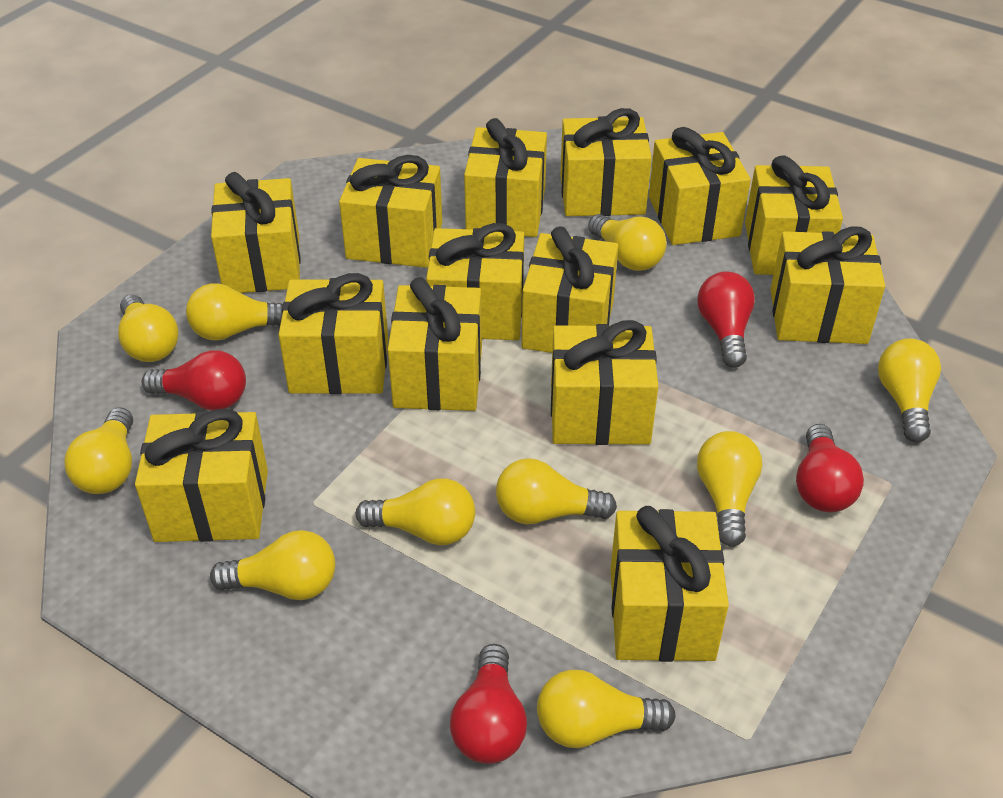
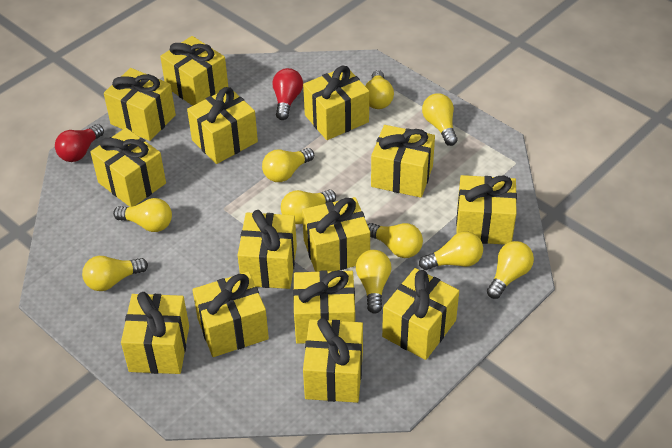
red light bulb: [141,350,246,411] [450,644,527,764] [697,271,755,368] [796,424,864,512] = 4 -> [55,124,104,162] [272,68,303,120] = 2

